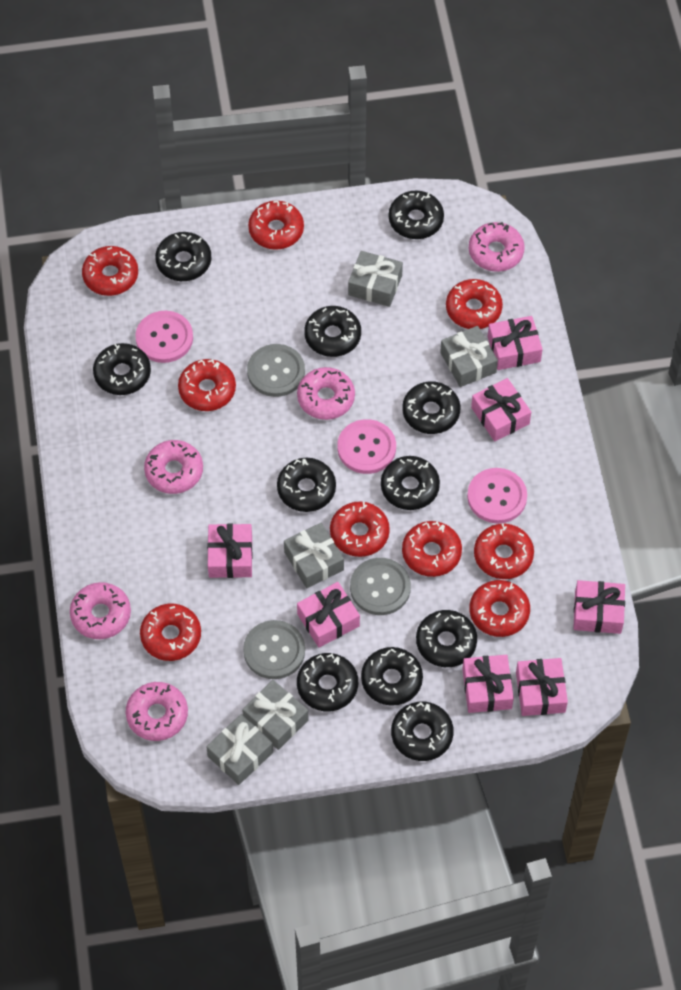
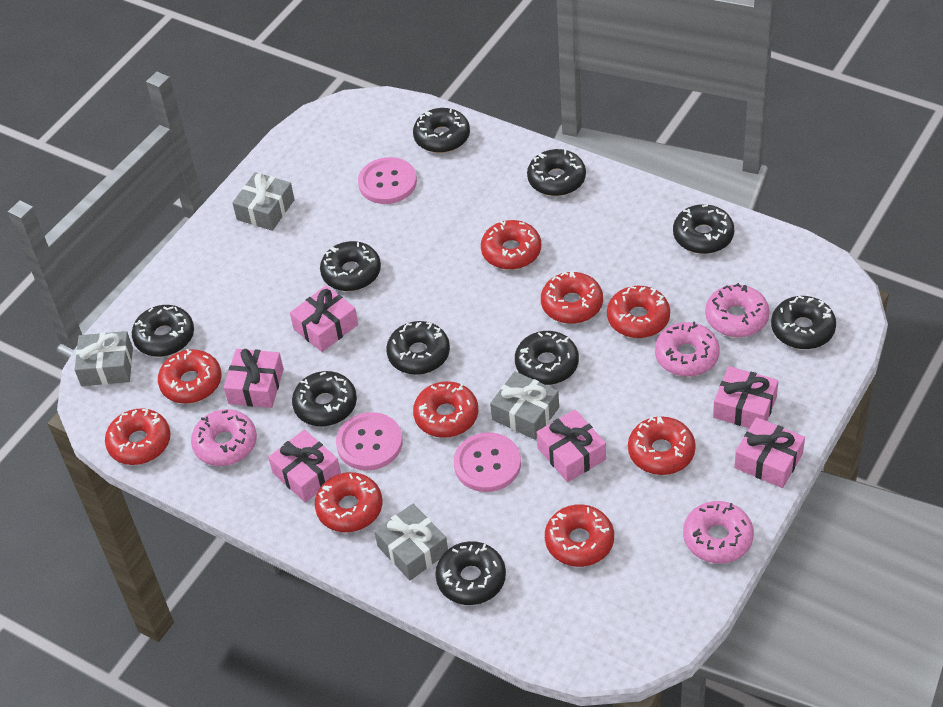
black donut: [93,343,151,395] [155,232,211,281] [277,458,336,512] [297,653,358,711] [304,306,361,357] [361,647,423,706] [381,456,440,510] [389,191,444,239] [391,702,454,761] [402,381,460,434] [416,610,477,667] = 11 -> [132,305,194,357] [292,371,357,426] [320,241,381,291] [386,321,450,375] [413,108,470,153] [435,541,506,605] [515,331,579,385] [527,149,586,196] [673,204,734,254] [771,296,836,349] = 10
grey button: [243,620,305,679] [247,344,305,397] [350,558,411,615] = 3 -> none = 0
grey gift: [206,714,273,785] [242,680,309,750] [284,523,344,588] [348,251,403,307] [440,326,498,387] = 5 -> [75,331,133,386] [233,172,295,231] [374,504,448,580] [490,371,559,440] = 4
pink donut: [70,582,131,639] [126,682,188,741] [144,440,203,494] [297,367,355,420] [469,222,525,272] = 5 -> [191,409,257,466] [655,322,720,377] [683,501,754,564] [705,283,770,337] = 4
pink gift: [207,524,253,578] [297,582,360,648] [462,655,514,713] [471,378,531,441] [488,316,543,370] [516,658,568,716] [573,580,625,634] = 7 -> [224,349,284,408] [268,429,341,503] [290,285,358,352] [536,409,606,482] [713,366,779,428] [734,417,805,488] = 6

